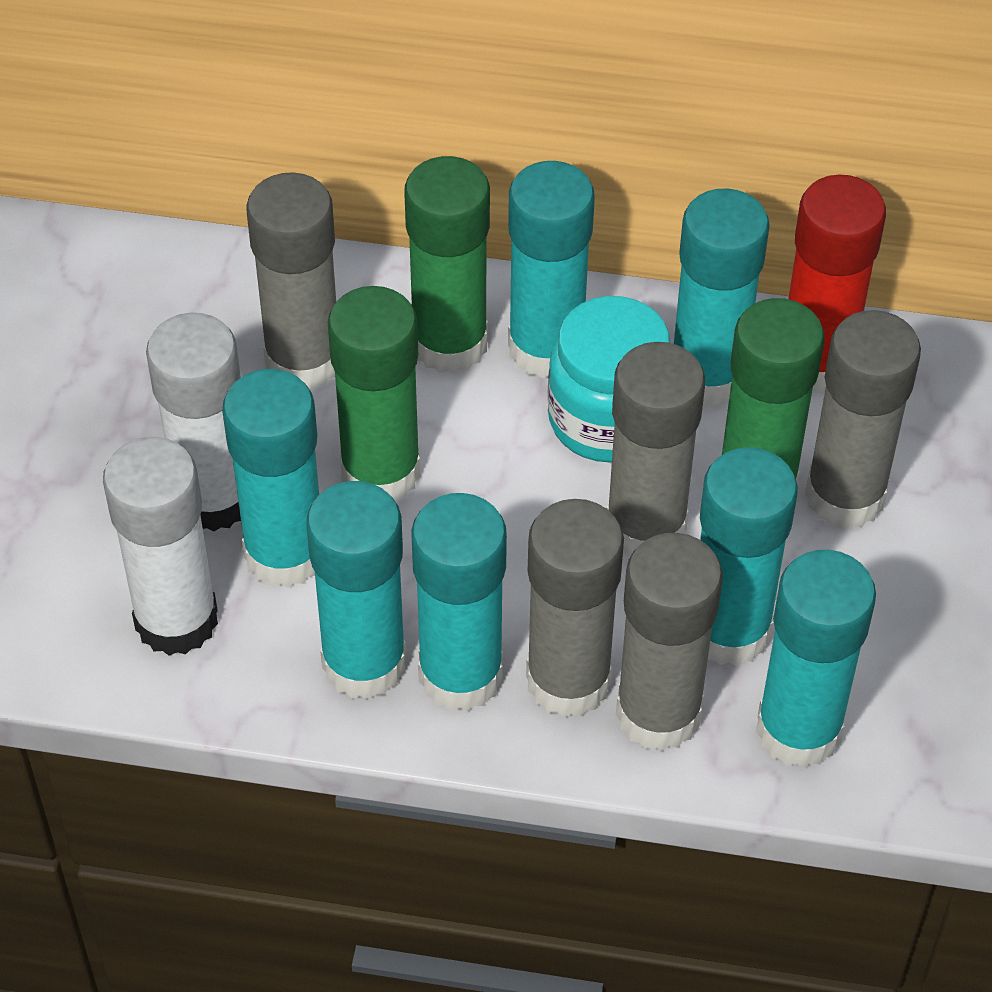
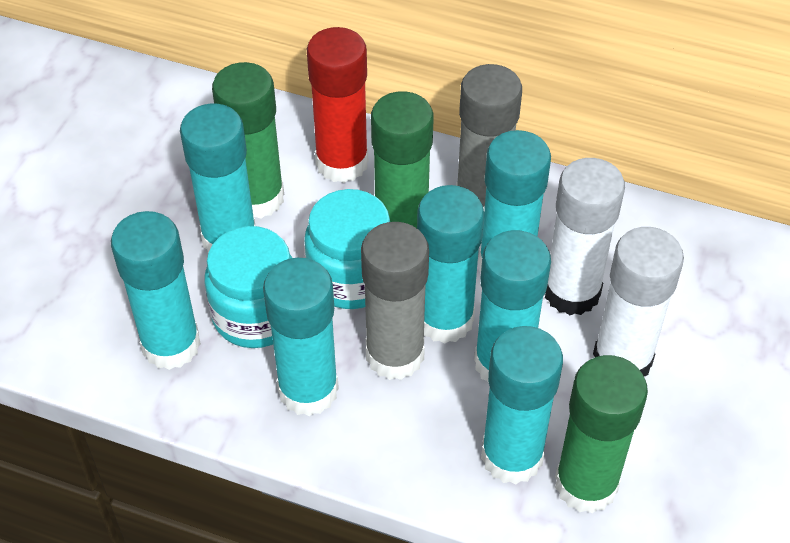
grey glue stick: [246,172,336,390] [526,499,624,717] [606,342,705,557] [616,533,723,751] [805,310,921,529] = 5 -> [361,222,429,380] [456,64,522,209] = 2
turquoise jar: [547,296,670,463] = 1 -> [205,226,292,348] [304,189,390,309] = 2

